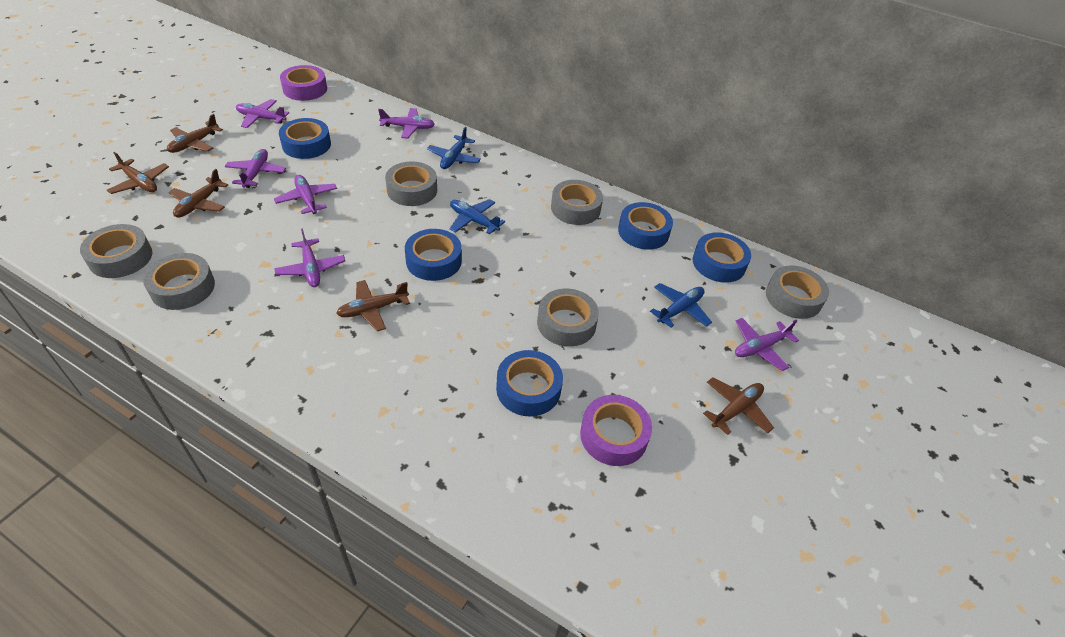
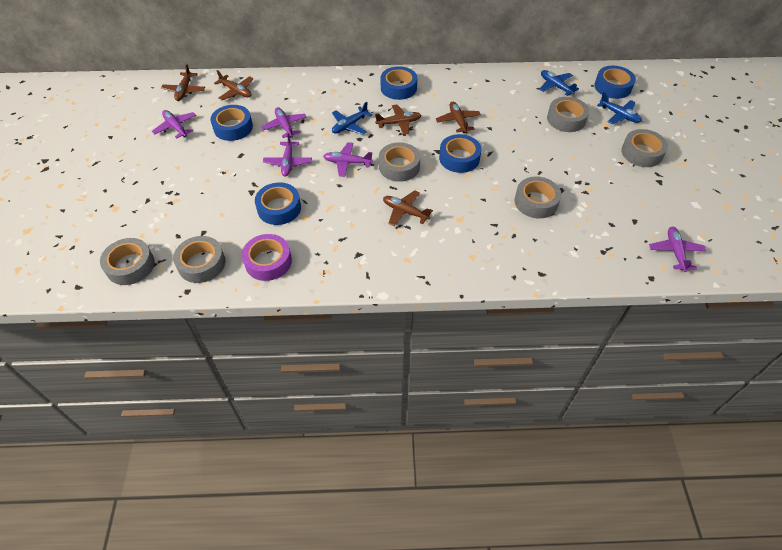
purple plane: [225,149,286,188] [236,99,289,128] [274,175,337,214] [274,229,345,287] [378,108,435,139] [735,318,799,371] = 6 -> [152,110,196,139] [261,107,307,138] [263,133,312,177] [323,142,373,177] [649,227,706,272] = 5
purple tape: [280,65,327,101] [580,395,652,466] = 2 -> [242,234,292,281] = 1

